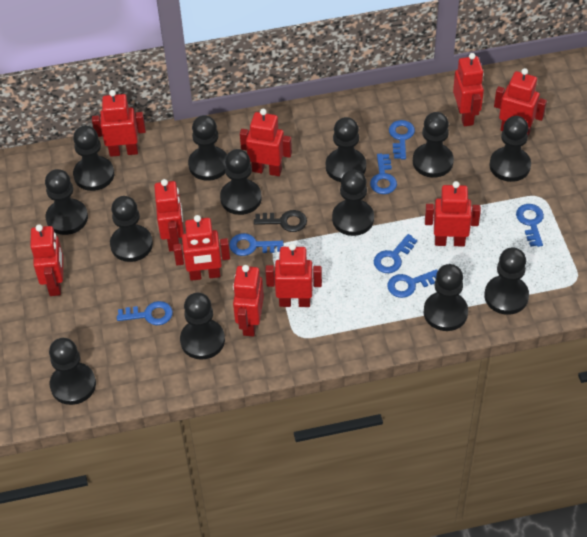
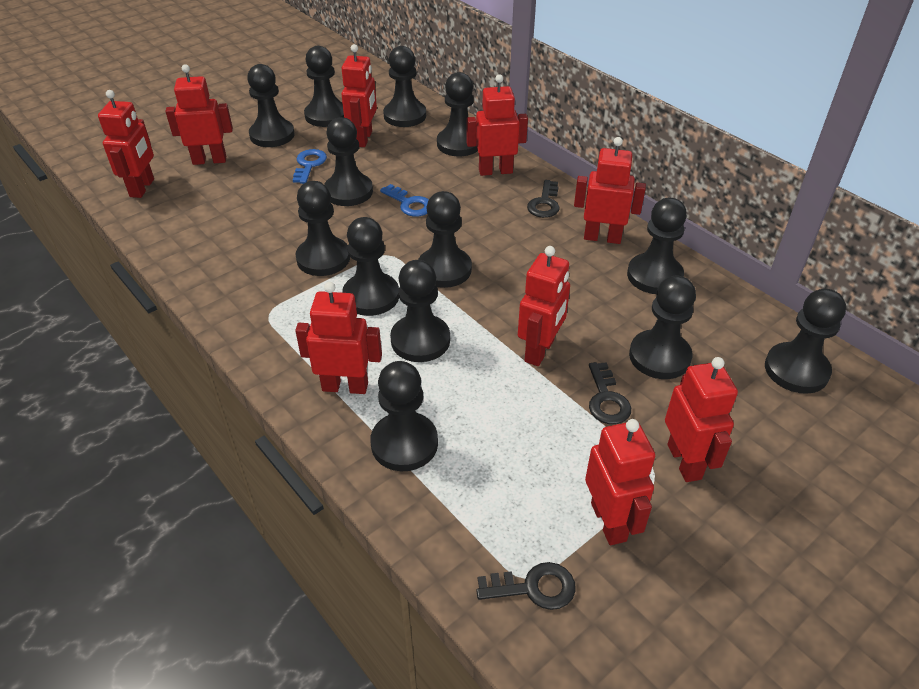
black key: [254,210,307,232] = 1 -> [476,562,576,610] [527,180,560,218] [589,362,631,424] = 3
blue key: [117,301,173,325] [229,233,283,256] [370,154,397,194] [374,234,417,273] [387,269,438,298] [389,120,415,159] [516,204,544,247] = 7 -> [293,149,327,184] [380,184,429,217] = 2
red robot: [30,224,63,296] [92,90,146,157] [154,179,184,251] [173,215,230,281] [233,265,264,336] [240,109,292,176] [265,243,322,307] [425,181,481,247] [453,53,484,126] [494,68,547,136] = 10 -> [98,90,154,198] [165,64,233,165] [295,282,382,394] [341,44,377,147] [466,74,528,176] [518,246,570,366] [574,137,646,244] [585,419,655,545] [665,357,738,482] = 9

